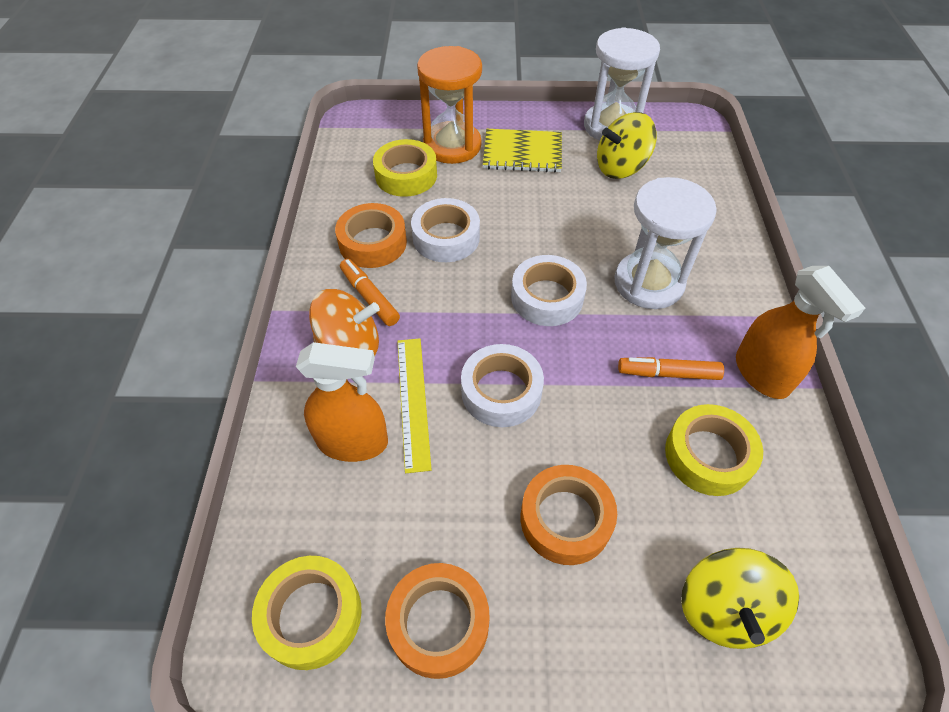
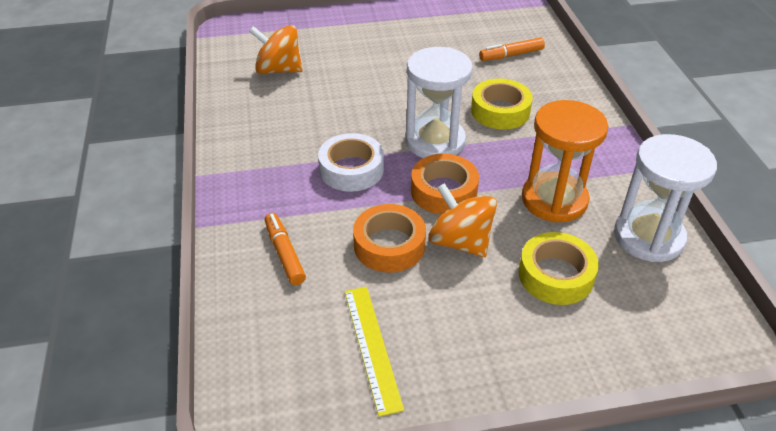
orange spinning top: [309,289,380,357] = 1 -> [249,25,303,74] [428,183,497,257] = 2
orange spray bottle: [296,342,388,462] [736,266,865,399] = 2 -> none = 0
orange tape: [335,203,407,268] [385,563,490,679] [521,465,617,565] = 3 -> [353,204,426,273] [411,154,479,215] = 2
white tape: [411,198,480,262] [461,344,544,427] [511,255,587,326] = 3 -> [318,133,384,192] = 1
yellow notebook: [483,129,562,173] = 1 -> none = 0
yellow spinning top: [597,112,657,179] [681,548,799,649] = 2 -> none = 0
yellow tape: [252,556,362,670] [373,139,437,197] [665,404,763,496] = 3 -> [471,79,533,130] [519,232,599,305] = 2

